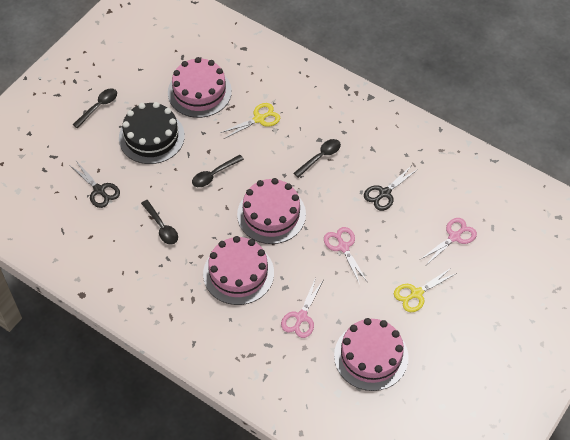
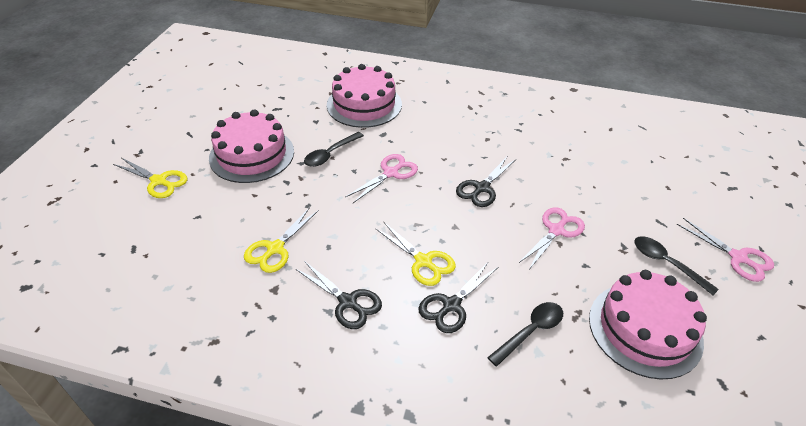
black cake: [119,102,185,164] = 1 -> none = 0
black scissors: [71,161,120,208] [364,165,418,211] = 2 -> [295,261,382,329] [419,261,498,333] [456,157,516,207] = 3
black spoon: [73,88,117,128] [141,200,178,244] [192,155,244,187] [294,139,341,178] = 4 -> [304,132,364,167] [487,302,563,367] [634,236,719,295] = 3
pink cake: [168,57,232,118] [203,236,274,305] [237,178,306,244] [334,318,409,391] = 4 -> [209,109,294,183] [327,64,402,128] [589,270,707,380] = 3
yellow scissors: [220,103,280,139] [394,267,457,312] = 2 -> [113,158,187,198] [244,207,319,273] [375,222,456,286] = 3

